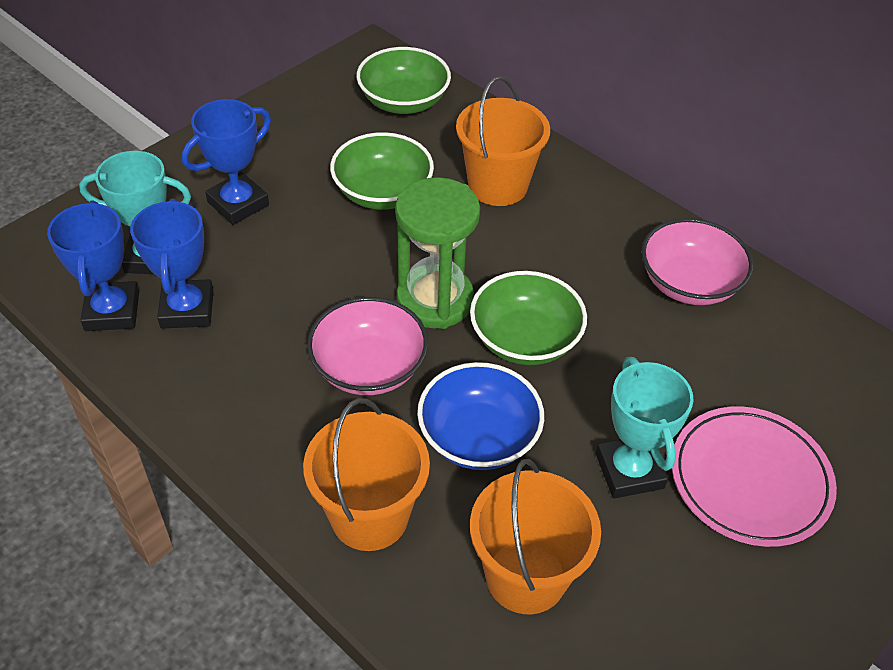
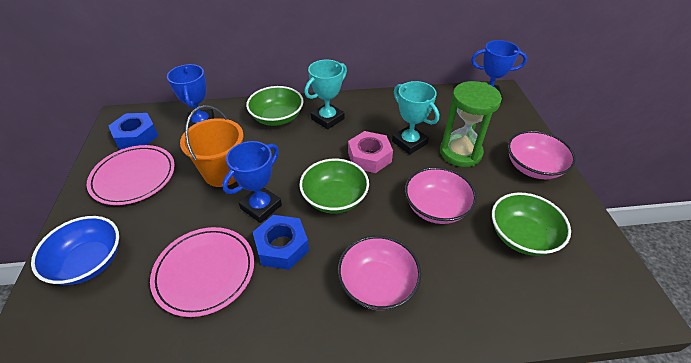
blue nut: none = 0 -> [108,113,158,150] [253,215,309,270] = 2
orange bucket: [303,398,430,551] [456,76,550,206] [470,459,601,614] = 3 -> [180,105,243,187] = 1
pink bowl: [307,297,428,395] [641,218,753,305] = 2 -> [338,236,421,310] [405,167,477,224] [508,131,576,179] = 3
pink nut: none = 0 -> [348,131,393,173] = 1
pink plate: [672,406,837,547] = 1 -> [87,145,175,205] [150,227,254,317] = 2

